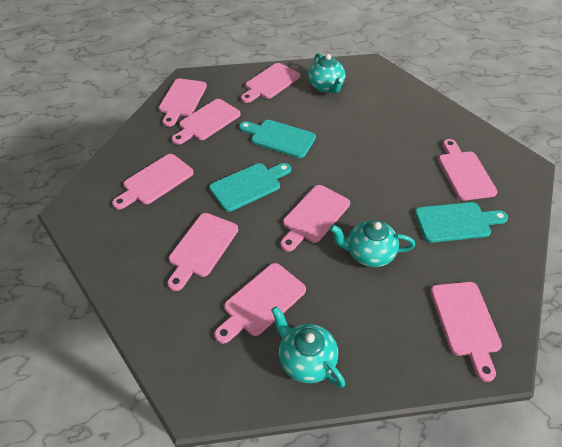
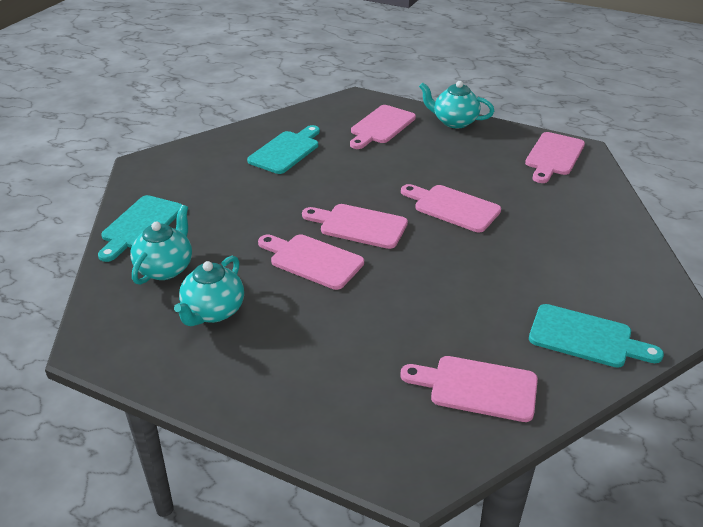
pink cutting board: [112,154,194,210] [159,78,207,127] [168,213,238,291] [172,99,241,145] [214,263,306,344] [241,63,300,103] [281,185,350,251] [431,282,502,382] [438,139,498,201] = 9 -> [258,234,364,290] [302,204,408,249] [350,105,416,149] [400,356,538,422] [401,184,501,232] [525,132,585,183] = 6

